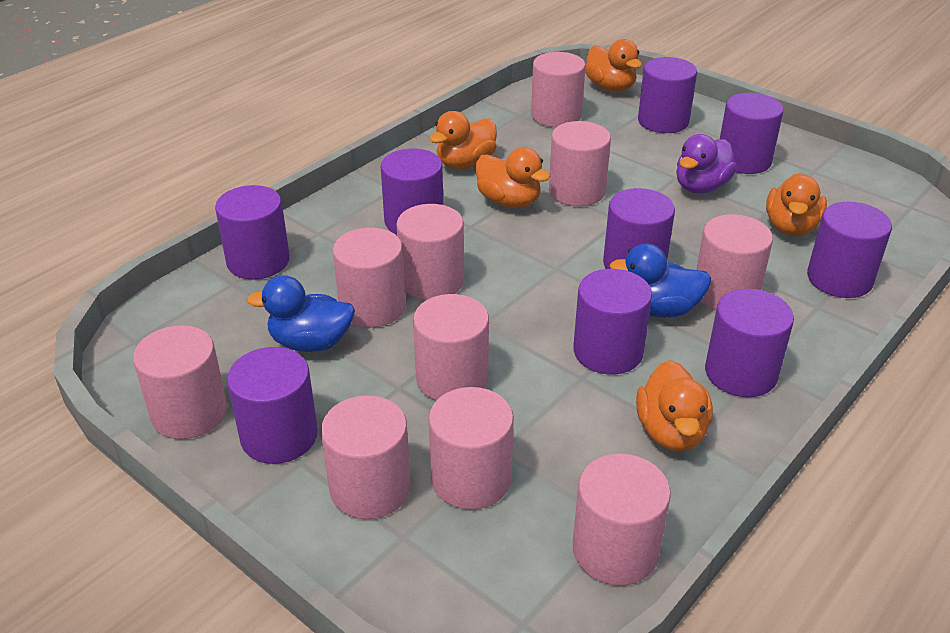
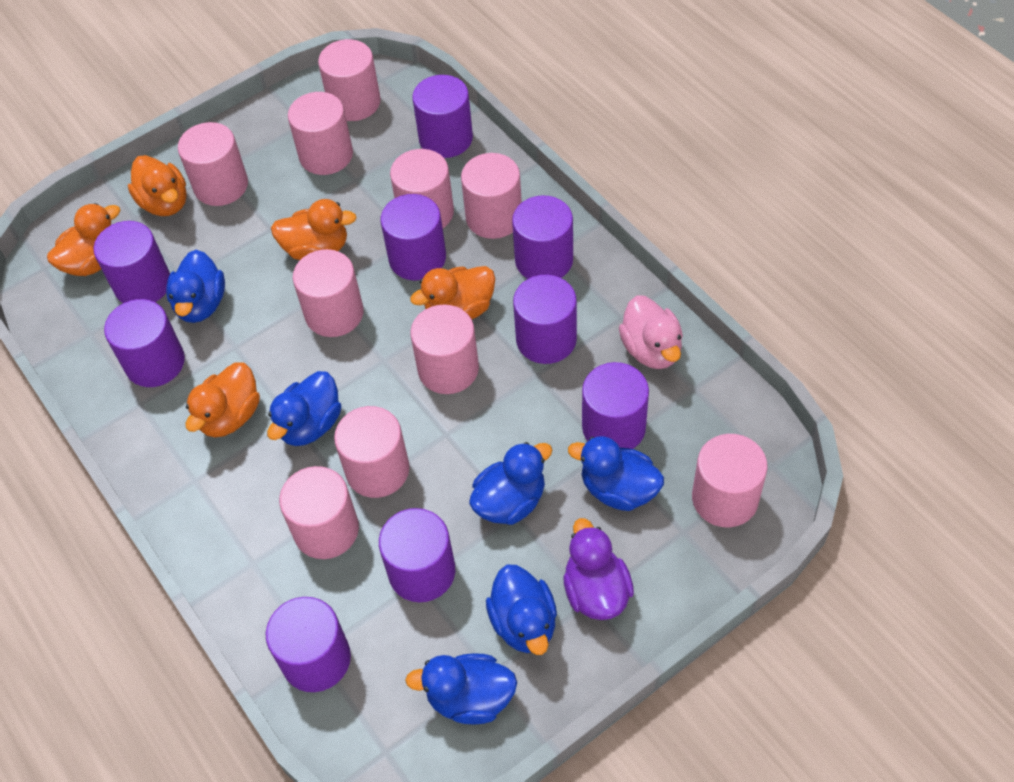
blue duck: [247,275,355,352] [610,243,711,318] = 2 -> [166,250,225,323] [267,371,341,446] [405,653,517,724] [469,442,552,525] [486,564,557,655] [568,436,664,511] = 6
pink duck: none = 0 -> [619,295,683,369] = 1

